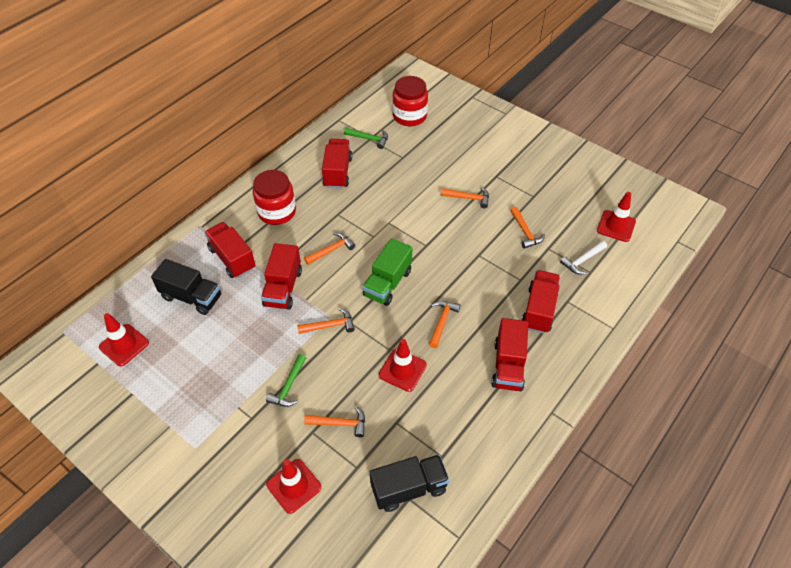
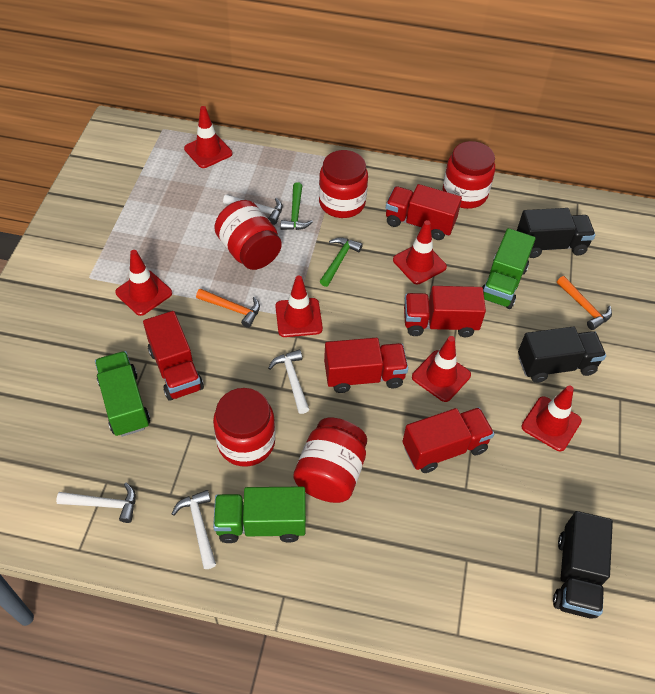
black truck: [151,259,221,315] [370,454,450,512] = 2 -> [517,208,595,258] [518,327,606,383] [553,511,613,618] = 3
green truck: [362,238,412,306] = 1 -> [95,351,150,437] [213,486,306,543] [483,228,536,309] = 3
orange hammer: [297,308,355,334] [304,233,355,265] [304,406,365,437] [429,301,460,348] [441,187,489,208] [510,207,545,249] = 6 -> [196,289,260,328] [557,276,612,330] = 2
red jar: [253,170,296,225] [393,76,428,126] = 2 -> [213,388,275,467] [214,200,282,270] [294,418,367,503] [319,150,368,218] [443,141,495,209] = 5
red traffic cone: [99,313,149,366] [266,459,322,514] [379,339,427,392] [597,192,636,242] = 4 -> [115,250,172,316] [184,106,232,168] [275,276,323,337] [393,220,447,284] [412,336,471,402] [522,386,582,451] = 6
white hammer: [560,241,607,274] = 1 -> [56,483,136,523] [172,490,216,569] [223,194,283,225] [268,349,309,414] = 4

